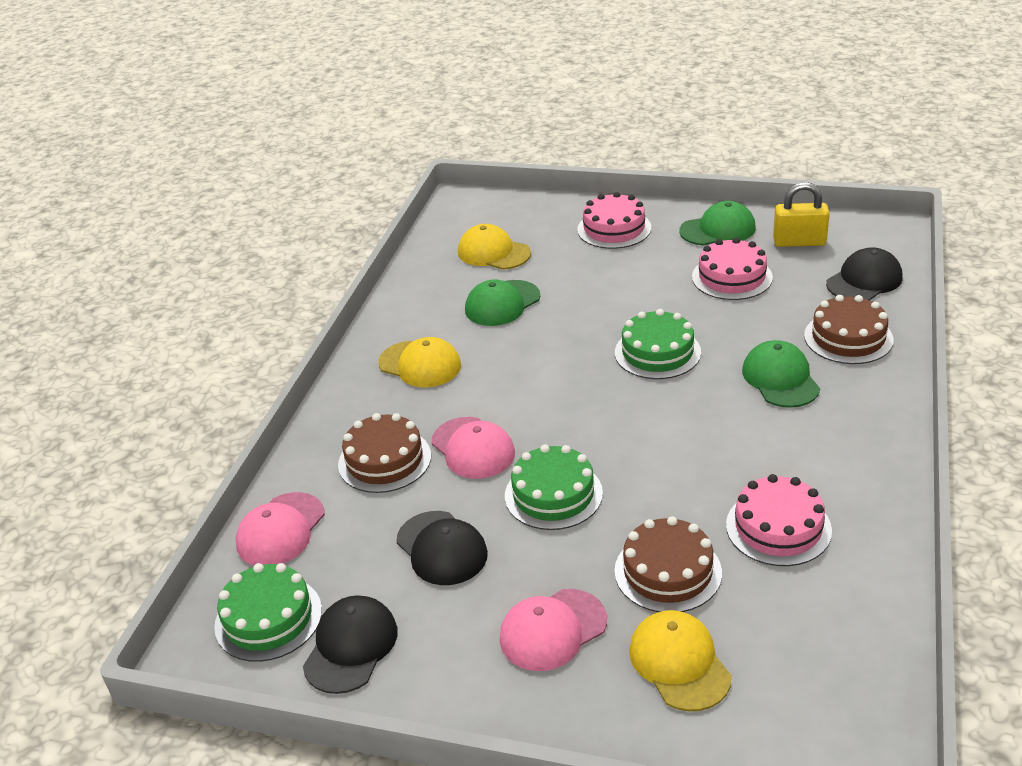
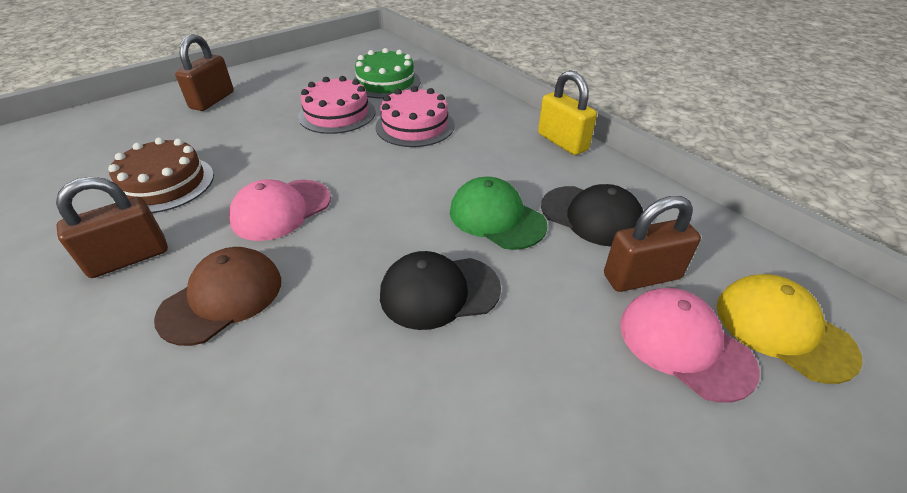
black cap: [303,595,398,694] [396,511,488,585] [826,247,903,301] = 3 -> [380,251,501,330] [541,184,643,247] = 2
brown cake: [338,413,431,493] [614,516,722,612] [804,295,894,364] = 3 -> [108,137,214,213] = 1
brown cap: none = 0 -> [154,247,281,346] = 1
brown padlock: none = 0 -> [56,177,168,278] [175,34,234,111] [604,196,701,292] = 3
green cake: [214,563,322,662] [505,444,603,530] [615,309,701,379] = 3 -> [353,48,421,99] = 1
green cap: [465,279,540,326] [679,201,756,246] [742,340,820,408] = 3 -> [450,177,547,250] = 1
pink cake: [577,192,651,249] [692,237,773,300] [726,474,832,566] = 3 -> [298,76,376,134] [376,86,455,147] = 2
pink cap: [236,492,325,565] [432,417,515,479] [500,589,607,671] = 3 -> [229,179,331,241] [620,288,760,403] = 2
yellow cap: [378,337,461,387] [458,224,531,270] [629,610,732,711] = 3 -> [717,274,863,384] = 1

